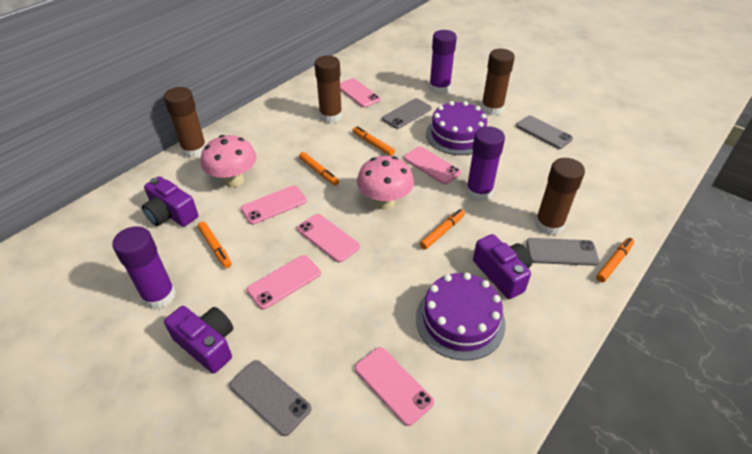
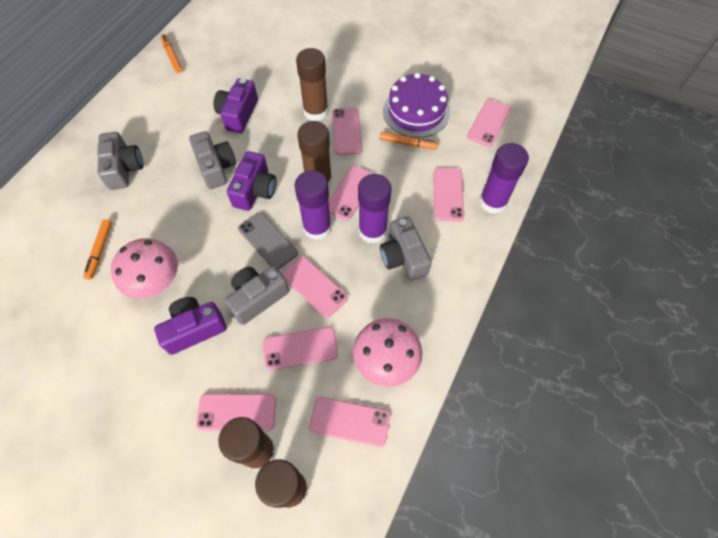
grey camera: none = 0 -> [97,132,143,190] [189,131,236,189] [225,266,289,325] [380,216,432,281] = 4
grey phone: [229,360,312,436] [382,98,432,129] [516,116,573,149] [526,238,599,266] = 4 -> [238,212,298,270] = 1
orange marker: [198,222,232,268] [299,152,339,185] [353,126,395,156] [420,209,465,249] [596,238,634,282] = 5 -> [83,219,112,280] [161,35,182,73] [380,132,438,150] = 3
pink phone: [241,185,307,225] [247,255,321,309] [297,214,360,263] [340,78,381,107] [355,347,434,426] [404,146,461,184] = 6 -> [196,394,276,431] [263,327,338,370] [282,256,348,318] [309,397,390,447] [328,166,374,221] [332,108,363,155] [433,168,464,222] [467,99,511,147] = 8
purple cake: [416,272,506,361] [426,101,487,155] = 2 -> [383,73,450,138] = 1

